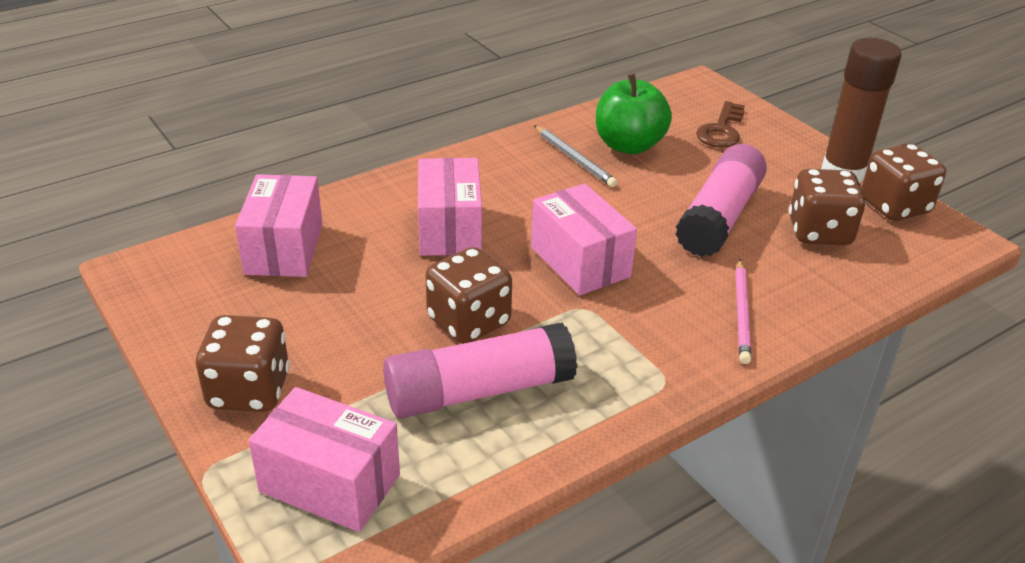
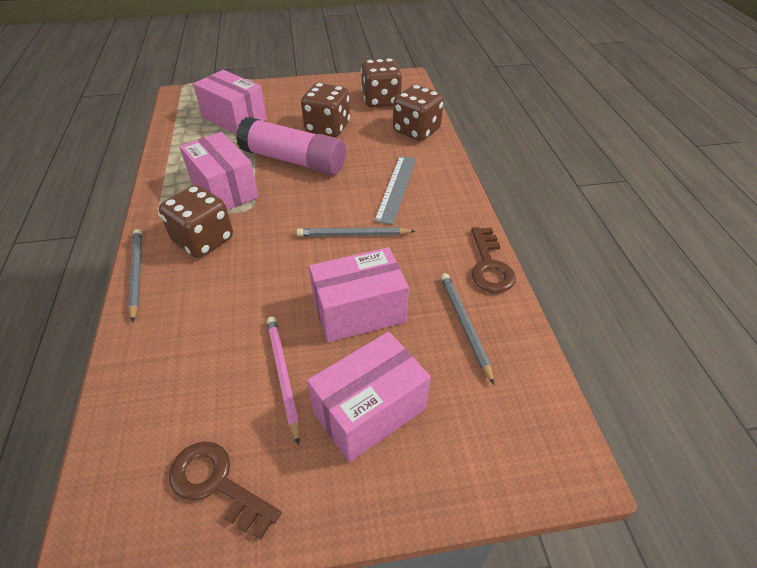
brown glue stick: [821,38,902,183] = 1 -> none = 0
brown key: [696,101,745,148] = 1 -> [169,441,281,540] [471,227,516,293] = 2
green apple: [596,73,672,154] = 1 -> none = 0
grey pencil: [534,125,617,187] = 1 -> [128,229,142,322] [297,227,415,237] [441,273,494,384] = 3
grey ruler: none = 0 -> [374,156,416,225] = 1
pink glue stick: [383,323,577,418] [675,144,767,257] = 2 -> [236,117,346,175] = 1

